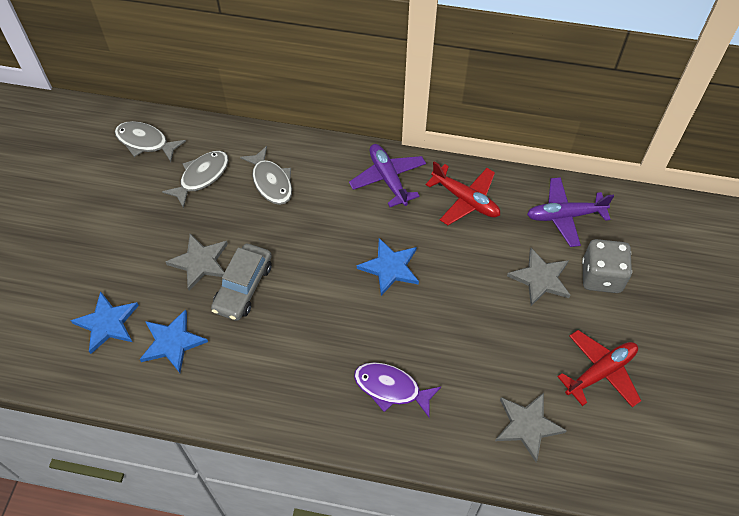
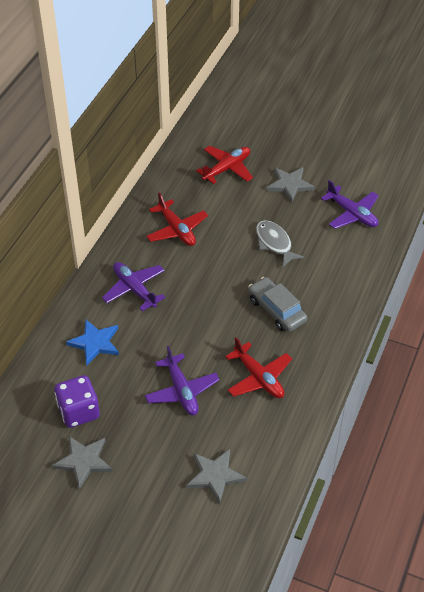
blue star: [71,291,139,354] [140,309,208,373] [357,238,419,296] = 3 -> [66,320,119,365] = 1
grey dice: [582,239,632,293] = 1 -> none = 0
grey fish: [115,121,186,162] [162,151,229,208] [240,146,292,205] = 3 -> [256,220,305,267] = 1
purple dice: none = 0 -> [55,375,100,428] = 1
purple fish: [354,362,441,418] = 1 -> none = 0
purple plane: [349,144,426,207] [527,177,614,247] = 2 -> [102,262,166,311] [145,346,220,415] [321,180,379,229] = 3
red plane: [425,161,500,225] [557,330,641,407] = 2 -> [146,193,208,246] [196,146,253,184] [225,337,292,398] = 3

